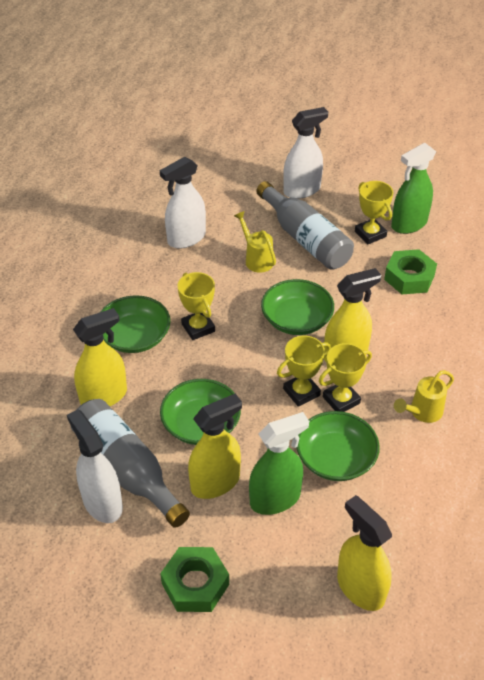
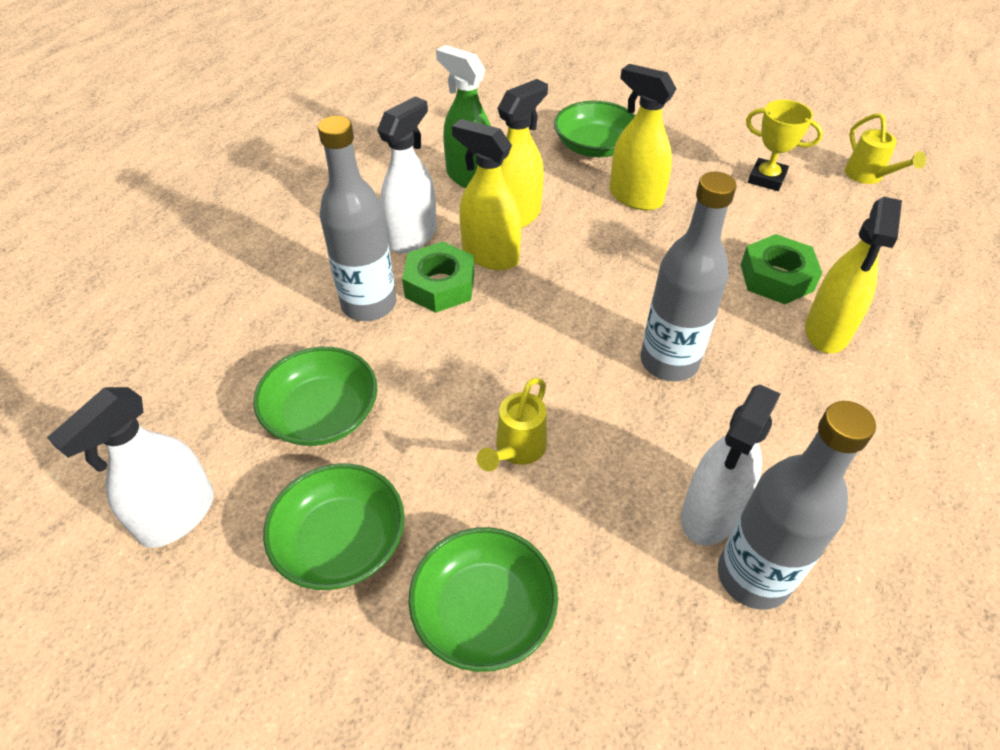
green spray bottle: [249,412,309,515] [391,143,436,234] = 2 -> [436,45,491,188] = 1
grey bottle: [70,399,190,528] [256,181,354,270] = 2 -> [318,116,396,321] [641,172,737,381] [718,401,876,610] = 3
yellow trophy: [177,272,215,340] [277,336,331,407] [319,343,372,412] [355,181,393,244] = 4 -> [746,100,823,191] = 1

